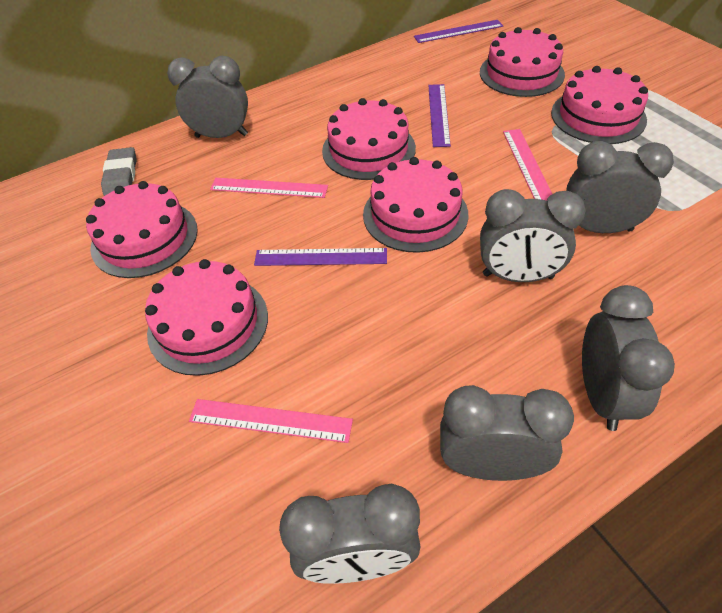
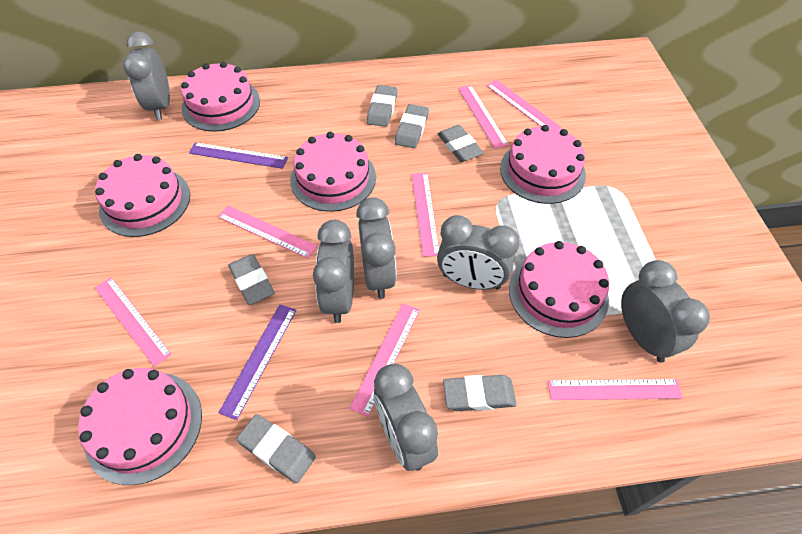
grey eraser: [101,147,137,196] = 1 -> [228,254,275,305] [237,414,316,483] [367,85,398,127] [395,104,429,148] [438,125,484,162] [443,375,517,411] = 6
pink ruler: [189,399,353,443] [210,178,328,198] [503,129,552,201] = 3 -> [95,277,172,367] [218,206,317,258] [349,303,420,417] [412,173,439,257] [458,85,509,149] [486,80,562,129] [548,379,683,400] = 7
purple ruler: [254,248,387,266] [414,20,503,43] [428,84,451,147] = 3 -> [189,142,288,169] [218,304,296,420] = 2

